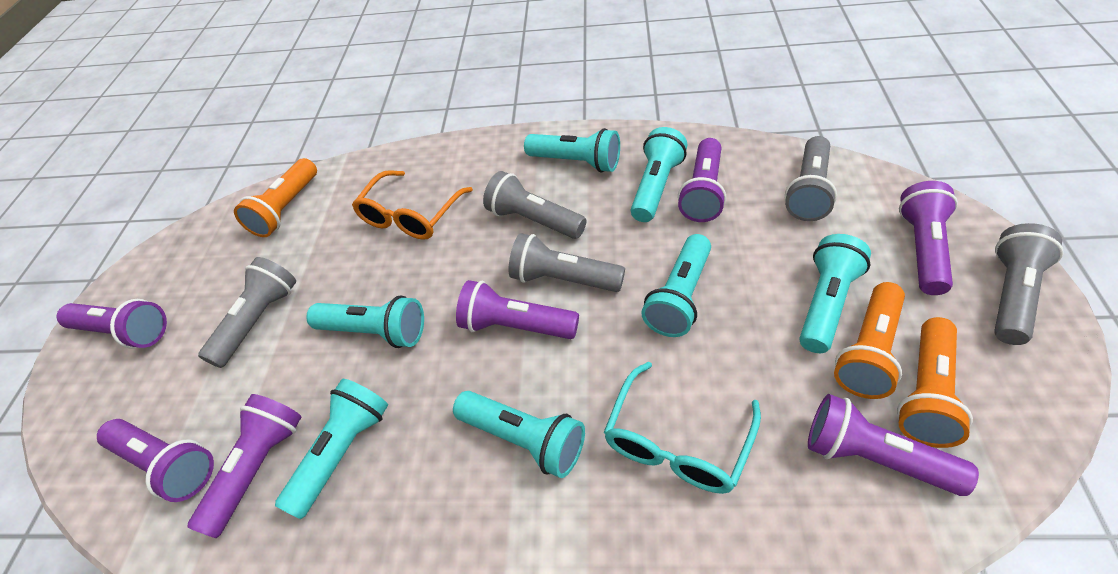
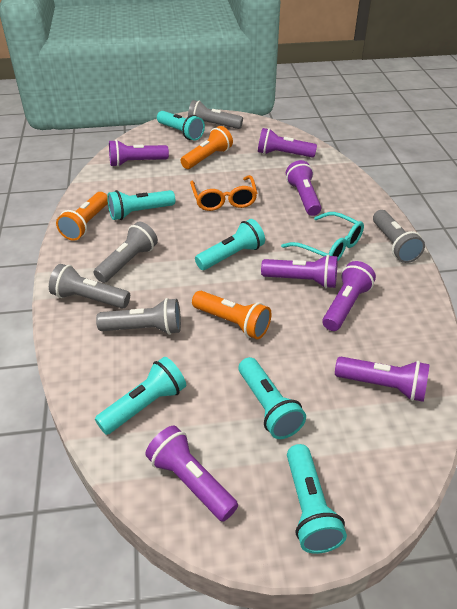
turquoise flashlight: [275,379,388,519] [306,295,424,348] [453,391,585,478] [524,128,620,173] [631,127,688,222] [641,234,711,337] [799,234,871,353] = 7 -> [95,357,186,435] [107,190,175,220] [157,111,205,141] [195,219,265,270] [238,357,306,439] [287,444,347,554] = 6

